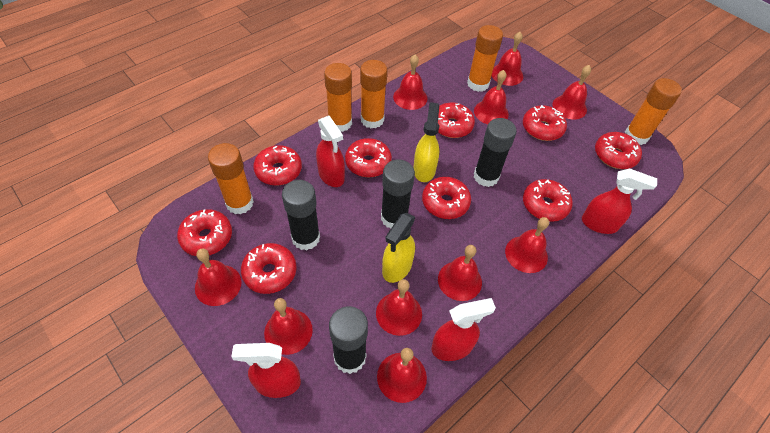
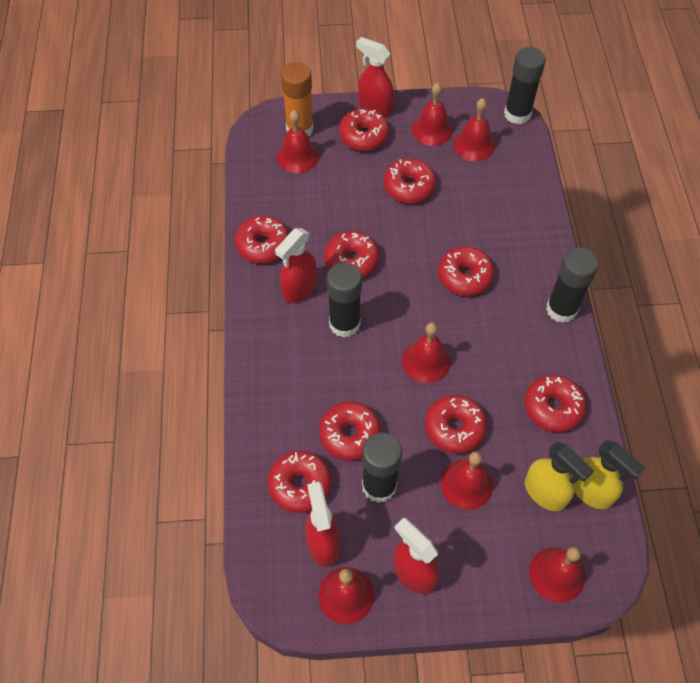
orange glue stick: [208,143,254,214] [324,63,352,132] [360,60,387,128] [467,25,503,92] [625,78,682,145] = 5 -> [281,62,314,136] = 1
red bell: [195,248,242,306] [264,298,313,355] [376,279,422,336] [377,348,427,403] [393,55,427,110] [438,245,482,301] [474,70,509,124] [491,32,523,86] [505,217,549,273] [553,65,591,120] = 10 -> [277,110,319,173] [318,567,374,624] [402,322,451,383] [412,82,453,146] [441,451,493,510] [453,98,495,161] [529,547,585,603] = 7

